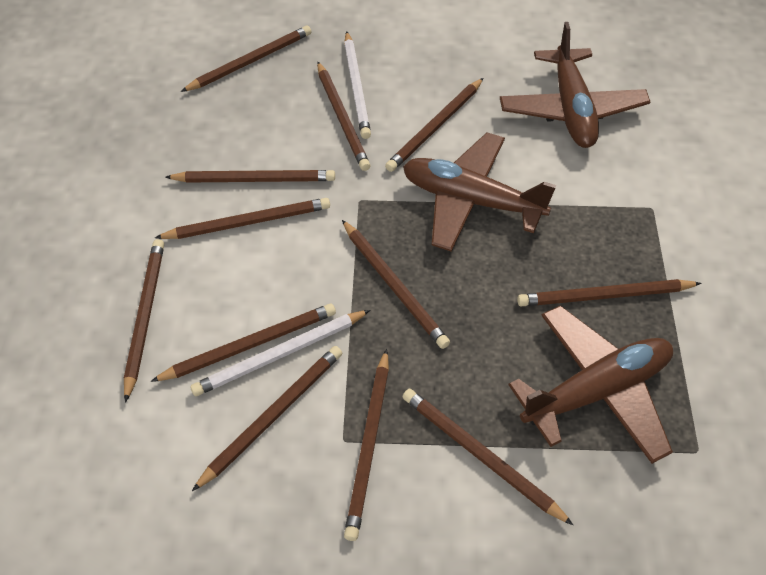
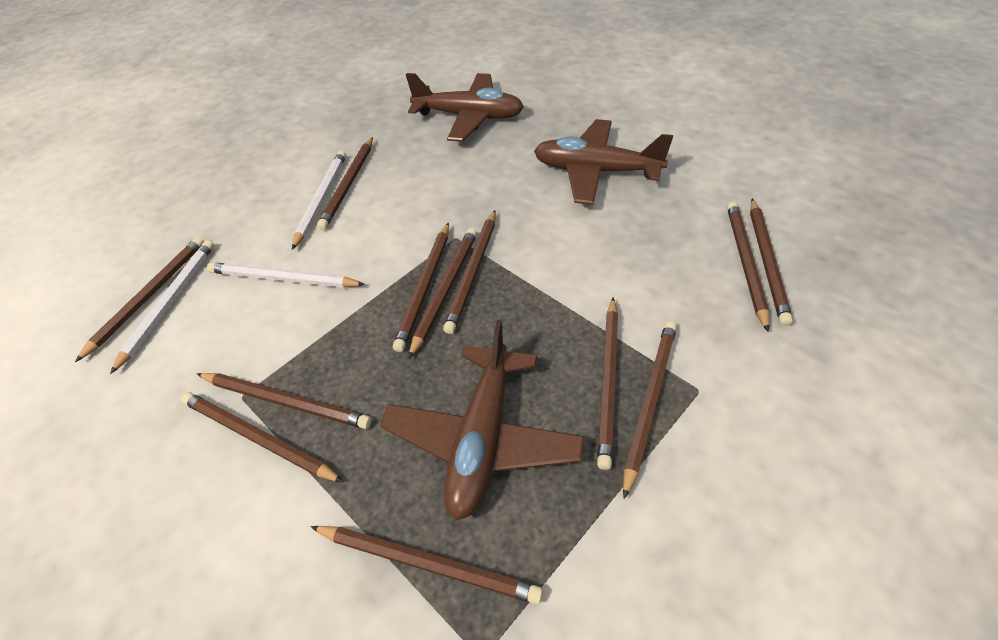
white pencil: [190,310,370,396] [344,31,371,139] = 2 -> [110,240,214,374] [207,262,365,288] [292,151,346,250] = 3

